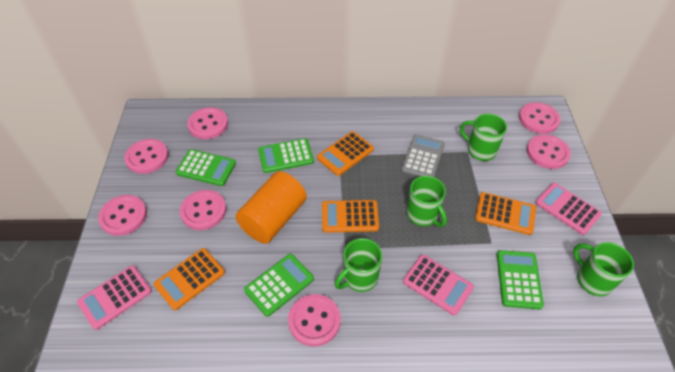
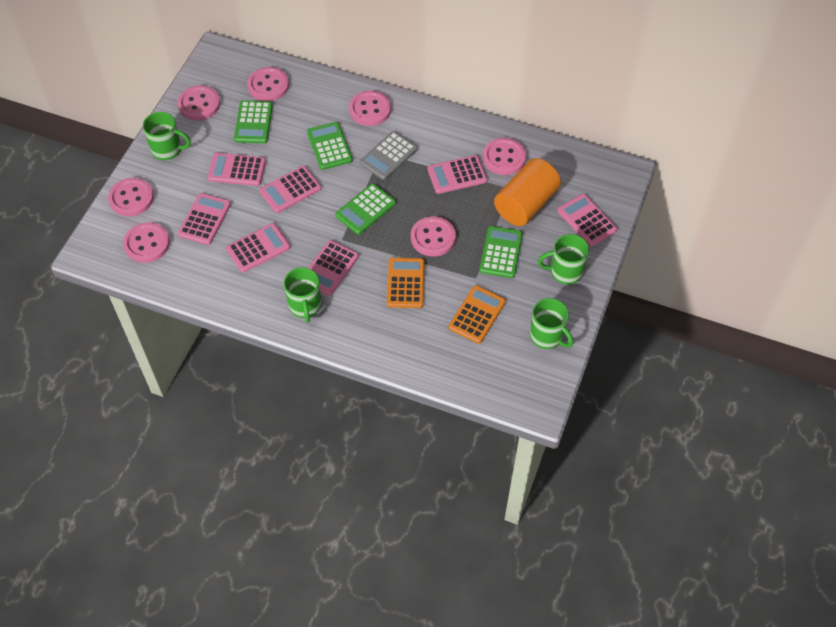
orange calculator: [154,248,225,310] [317,131,374,176] [322,200,379,233] [475,192,536,235] = 4 -> [387,258,425,308] [449,285,506,344] = 2
pink calculator: [77,265,152,330] [403,255,474,316] [535,183,602,235] = 3 -> [178,193,231,245] [207,153,266,186] [226,223,290,273] [259,166,321,213] [308,240,359,296] [428,155,487,194] [558,194,617,247] = 7

